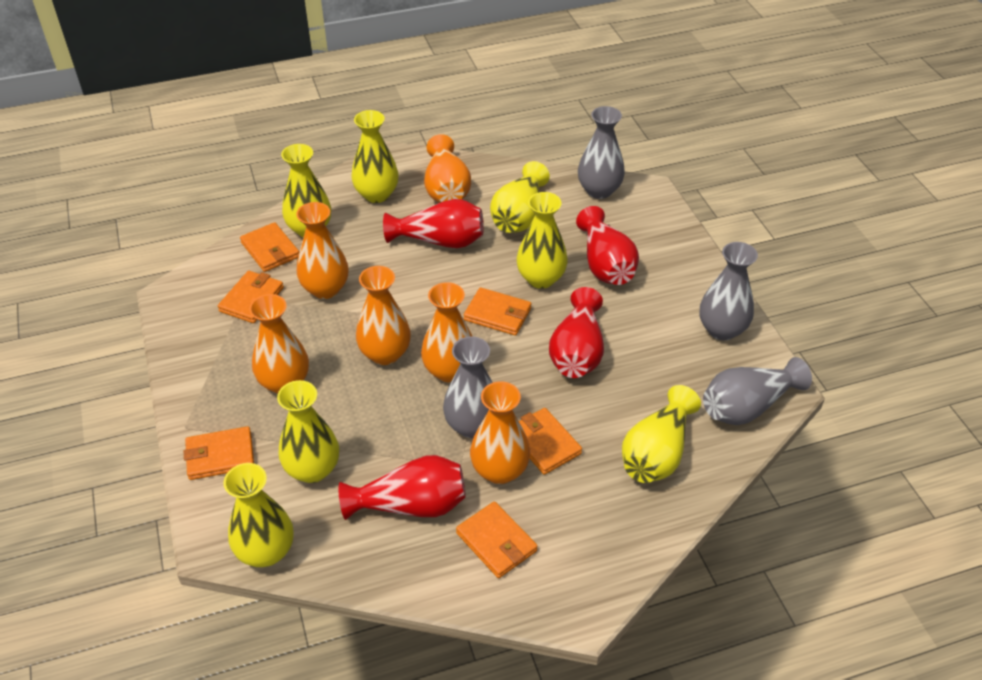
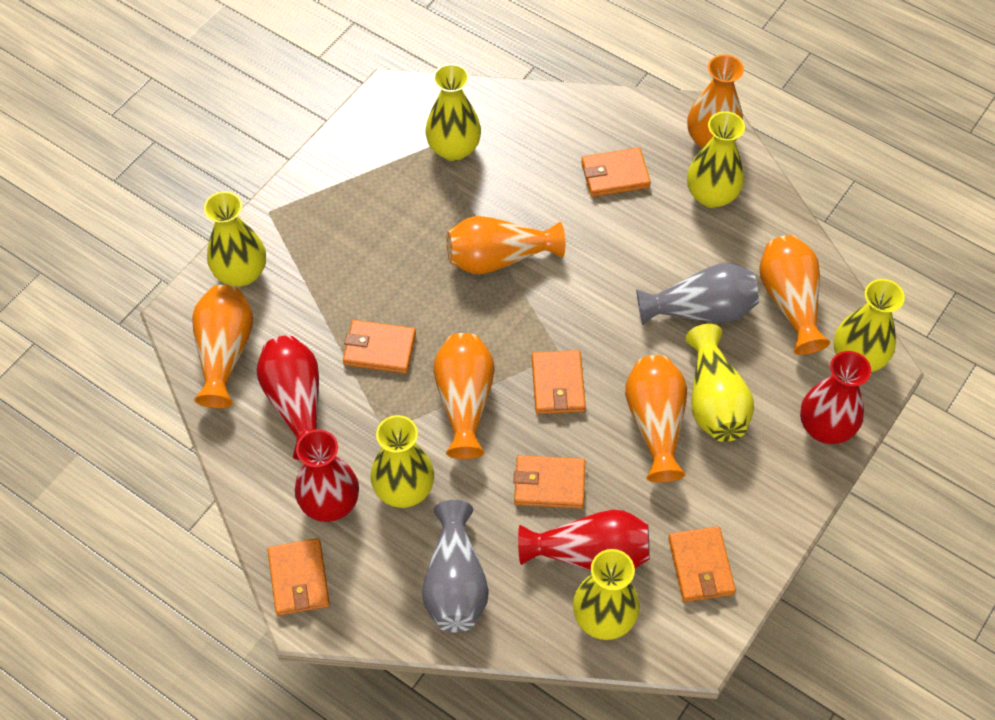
grey vase: [443,336,493,438] [578,106,625,199] [700,242,758,340] [703,357,812,425] = 4 -> [422,500,489,633] [636,263,759,325] = 2

